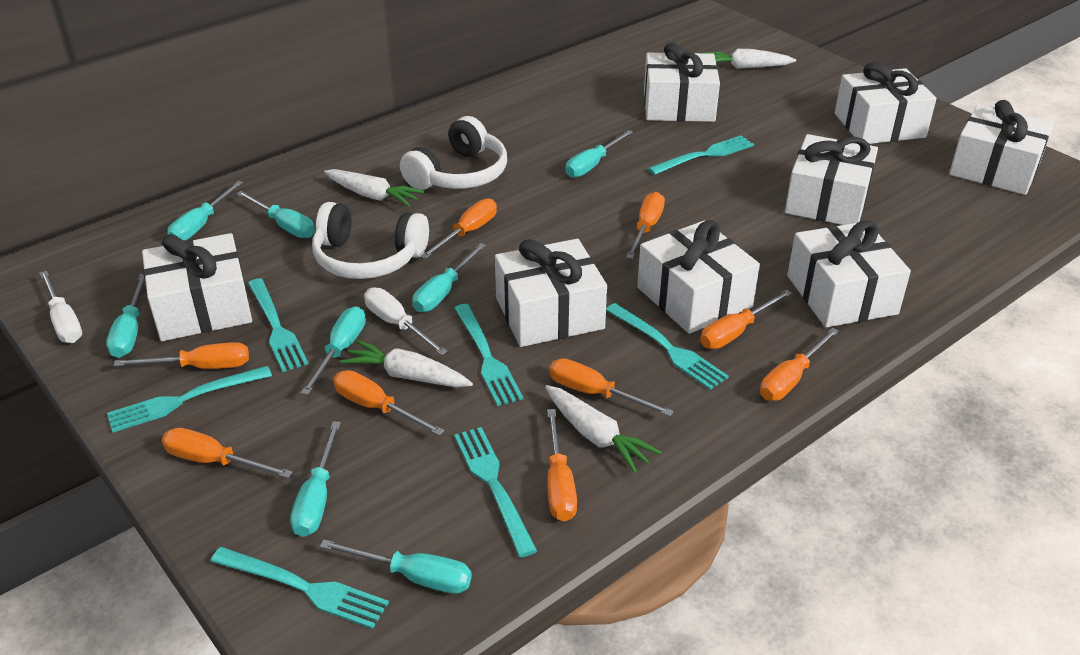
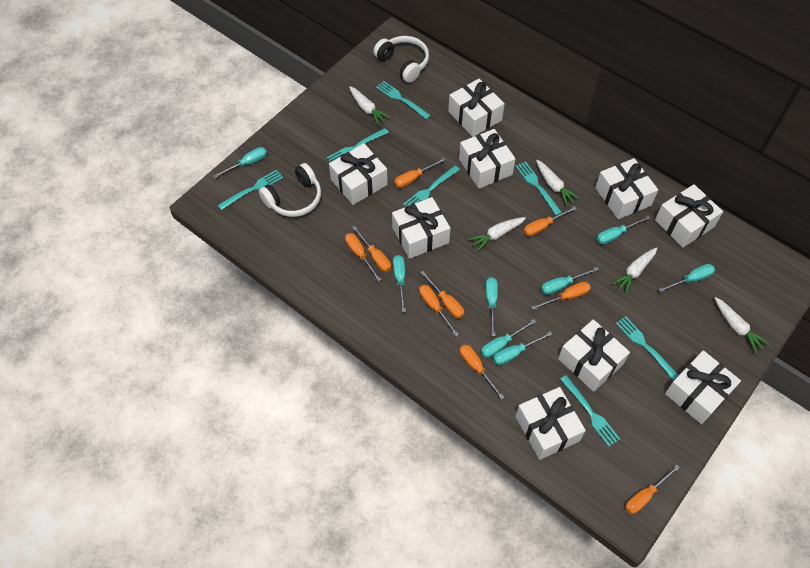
white carrot: [324,169,424,207] [341,340,473,388] [545,385,662,473] [702,49,796,69] = 4 -> [349,86,390,126] [468,217,526,251] [536,160,580,206] [612,247,657,294] [715,297,769,353] = 5
white gift: [142,233,252,341] [495,239,607,347] [637,220,760,334] [644,43,720,122] [785,134,878,225] [787,220,911,328] [835,62,937,144] [949,100,1053,195] = 8 -> [329,144,388,205] [392,197,450,259] [448,79,505,137] [459,129,515,189] [515,387,586,460] [558,319,630,392] [595,158,658,219] [655,184,723,248] [665,350,741,424] = 9
white screwdriver: [40,271,82,343] [364,287,448,355] = 2 -> none = 0

